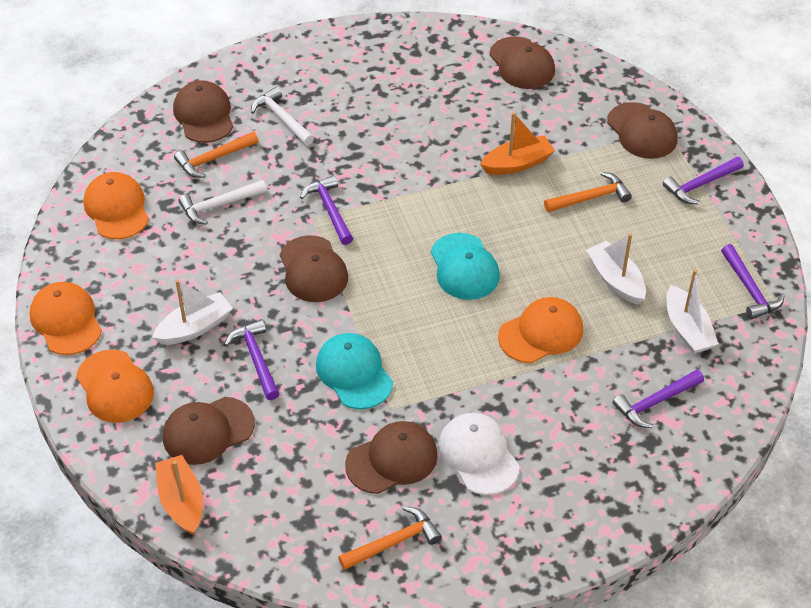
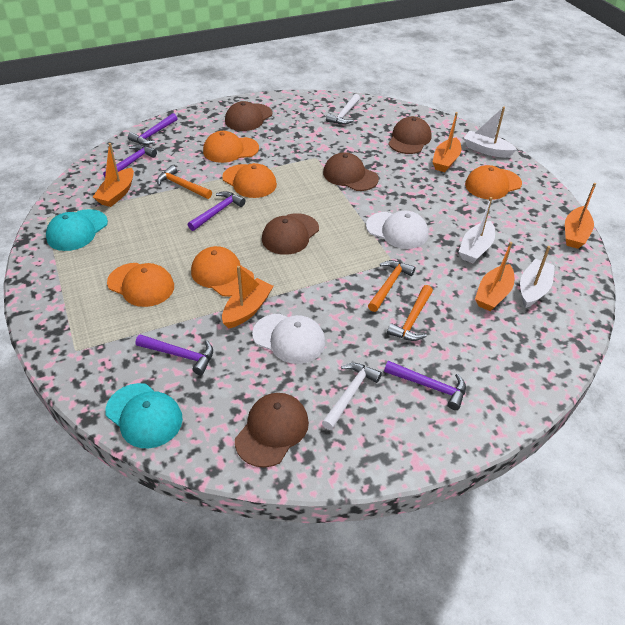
brown cap: [163,397,255,465] [173,80,233,143] [280,235,348,302] [345,421,438,494] [489,36,555,89] [607,102,677,159] = 6 -> [225,101,272,131] [235,393,309,467] [262,213,319,255] [323,152,379,191] [388,116,432,154] = 5
orange boat: [155,455,203,535] [480,112,555,175] = 2 -> [93,143,134,207] [222,266,274,329] [432,112,461,172] [475,242,514,311] [565,183,596,249] = 5
orange cap: [30,282,102,355] [76,349,154,423] [83,172,149,239] [498,297,583,363] = 4 -> [107,263,174,307] [191,246,254,297] [203,131,259,163] [222,163,277,198] [465,165,522,200] = 5
white cap: [438,413,520,495] = 1 -> [252,313,325,364] [366,211,428,249] = 2

